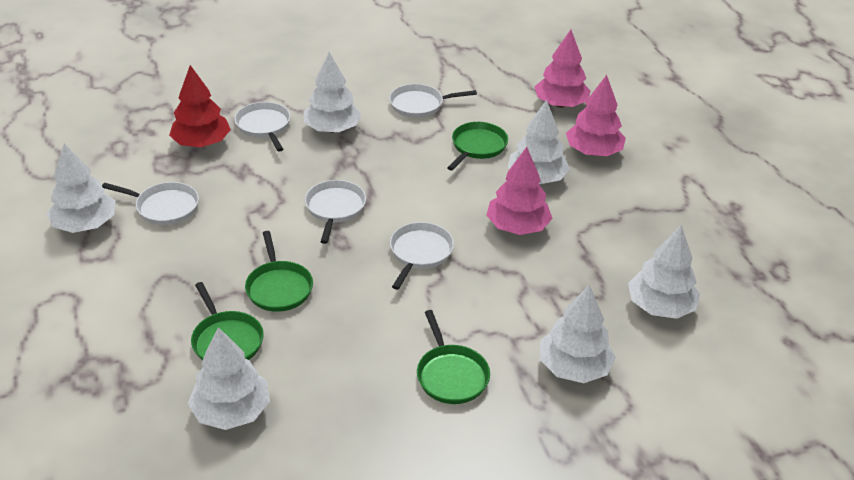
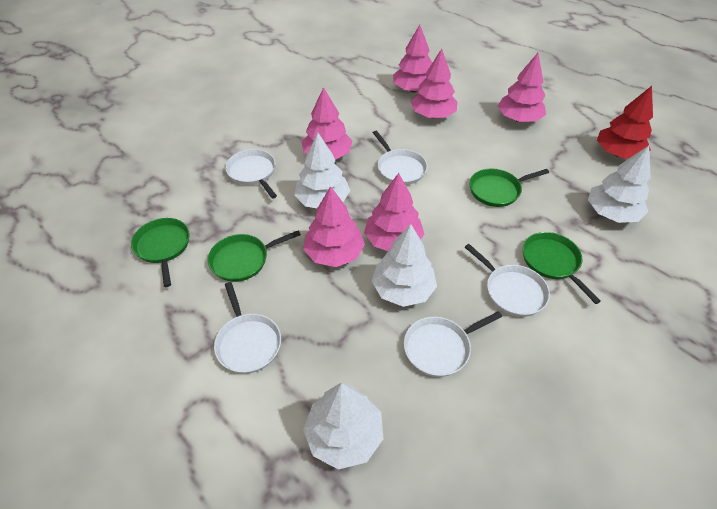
pink tree: [486,147,553,235] [534,30,591,108] [566,75,626,156] = 3 -> [301,87,352,160] [303,186,365,267] [364,173,424,251] [393,25,432,92] [411,49,457,118] [498,53,546,122] = 6
white tree: [47,143,116,233] [188,327,270,430] [303,52,362,133] [508,100,570,184] [540,285,616,383] [628,225,700,319] = 6 -> [294,133,351,208] [303,383,383,469] [372,224,437,307] [588,145,651,223] = 4

